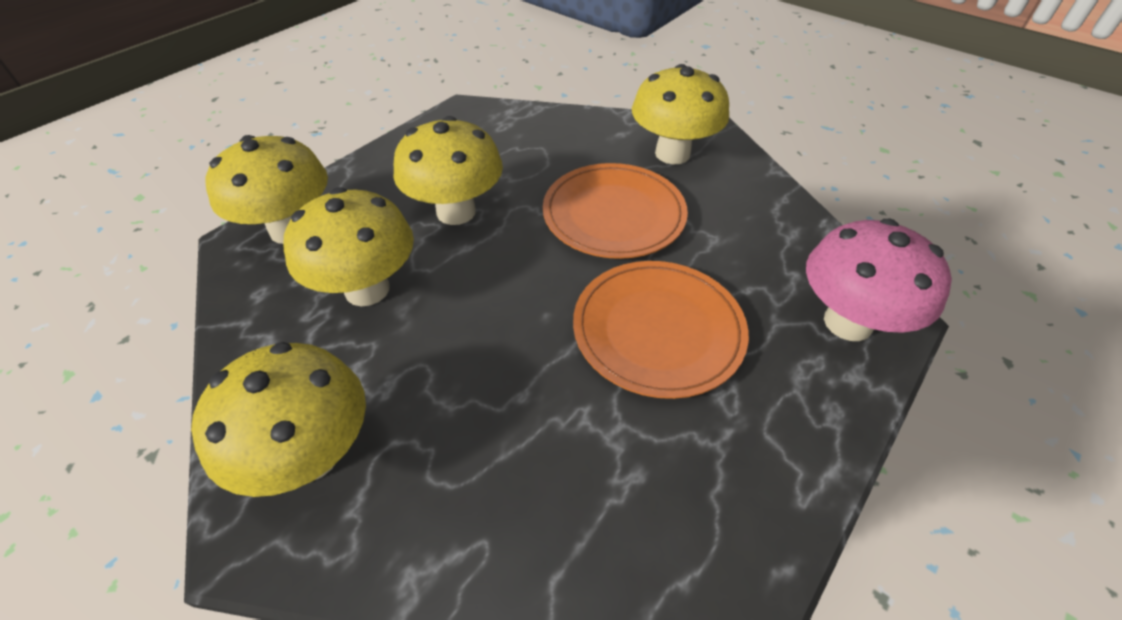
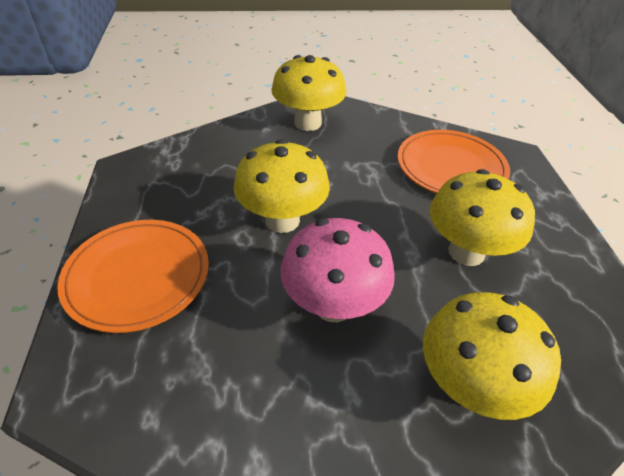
yellow mushroom: [191,342,366,497] [205,135,328,244] [284,187,414,306] [393,116,503,225] [632,64,729,164] = 5 -> [233,139,330,233] [271,55,346,131] [423,292,561,420] [430,169,535,266] = 4

